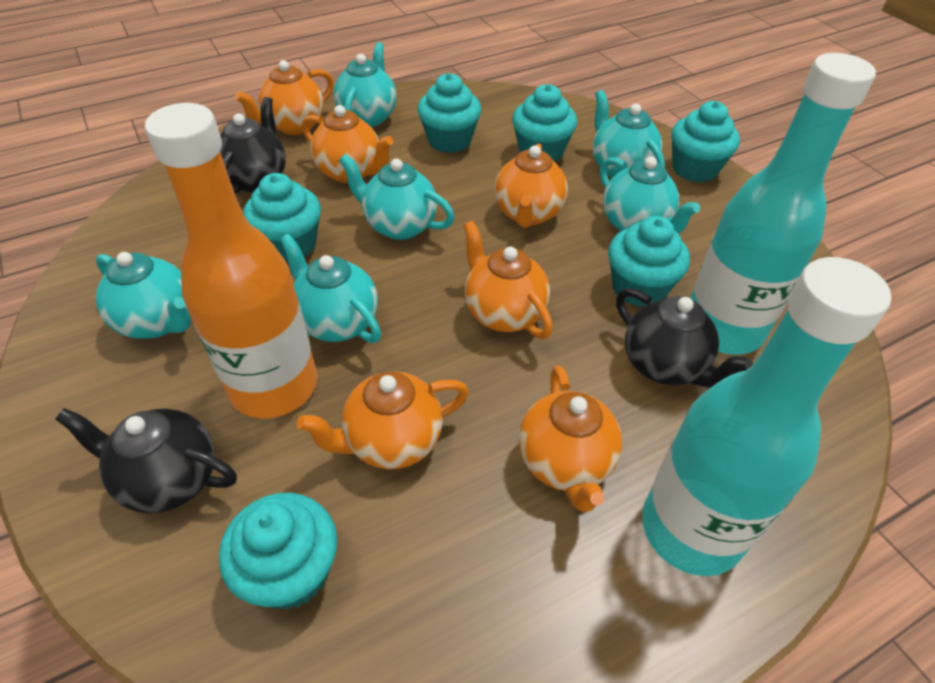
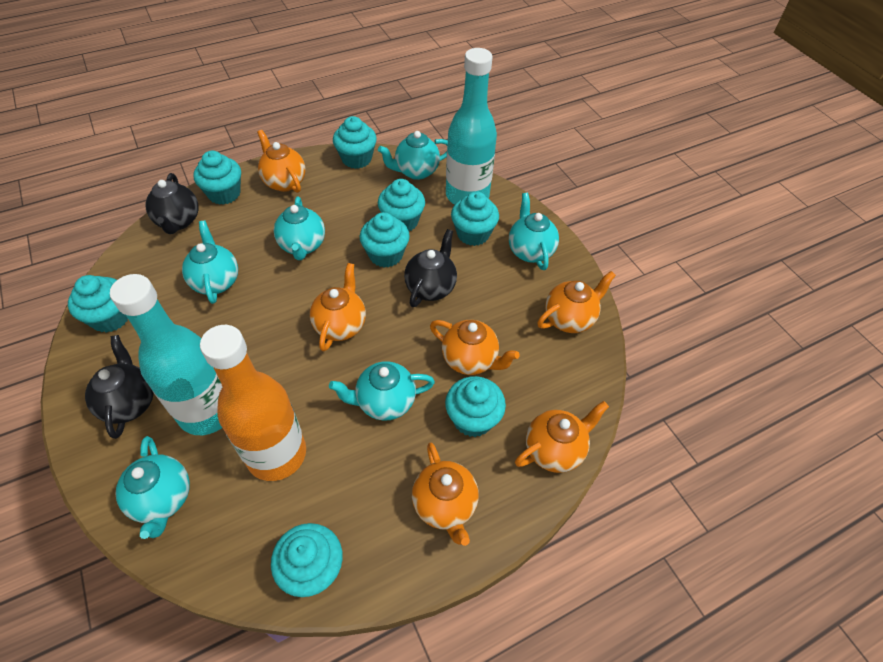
turquoise cupcake: [219,493,337,610] [243,173,321,261] [417,73,481,153] [512,84,577,162] [608,216,690,307] [671,101,740,182] = 6 -> [68,275,128,333] [193,151,241,205] [271,523,343,597] [333,116,377,169] [360,212,410,268] [378,179,425,231] [445,376,506,437] [451,191,499,246] = 8

